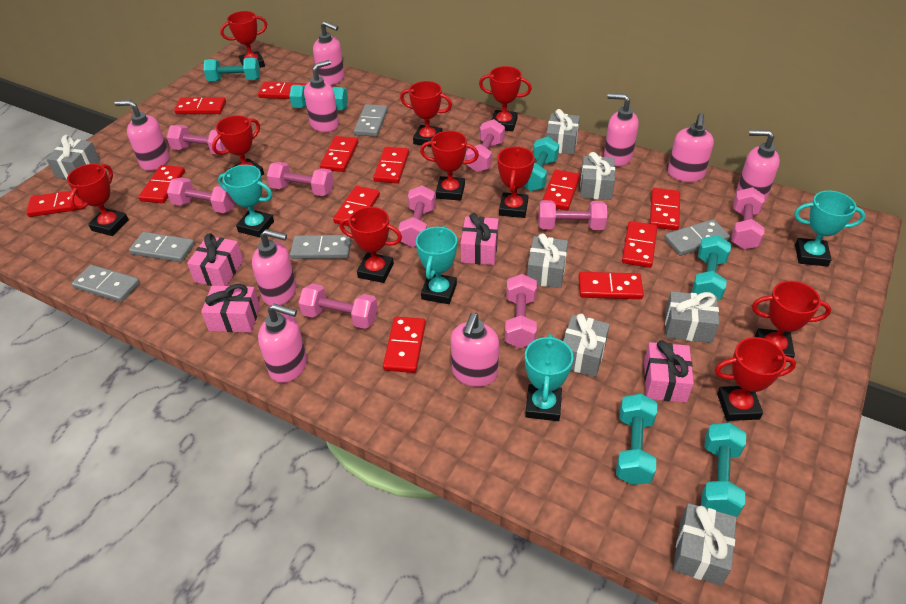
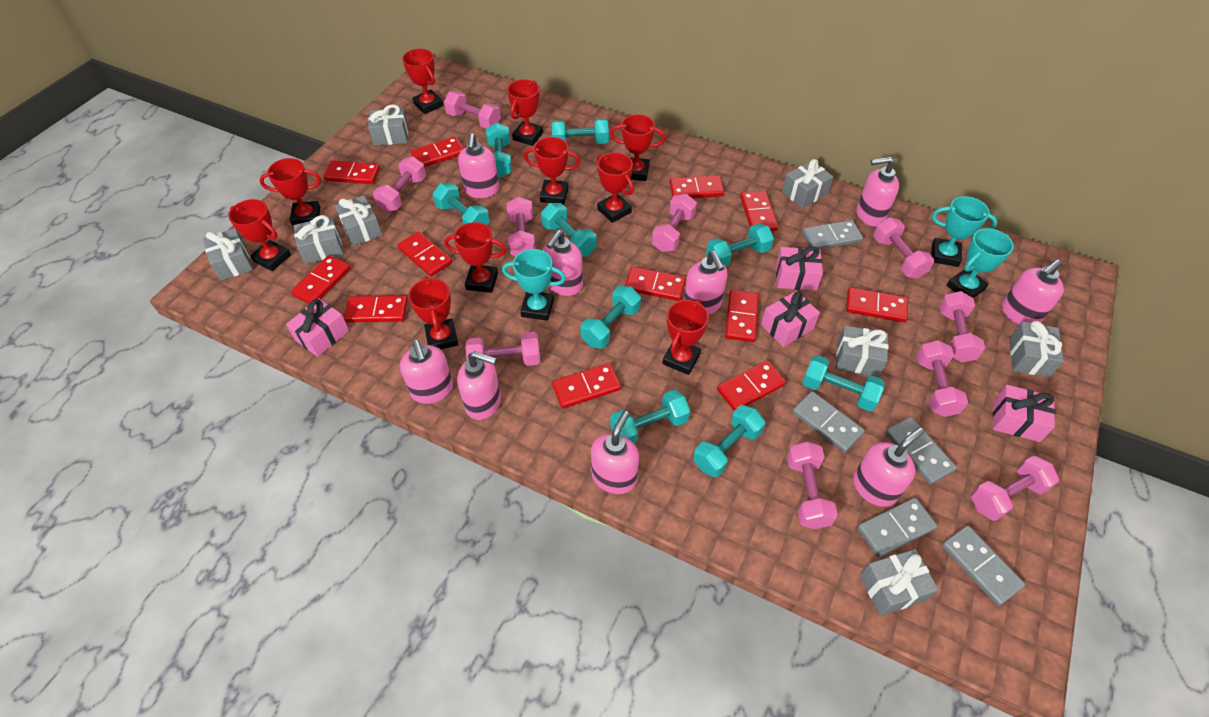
grey gift: [46,135,100,179] [527,233,568,288] [546,109,580,155] [563,314,610,377] [580,152,615,200] [665,291,719,343] [673,503,736,586] = 7 -> [203,228,253,281] [294,215,344,264] [334,195,382,246] [368,105,408,146] [782,159,833,208] [836,325,889,377] [860,549,939,616] [1009,321,1064,377] = 8
pink dumbbell: [166,125,226,155] [167,178,235,213] [267,162,334,196] [298,283,378,329] [398,185,436,247] [466,119,505,172] [505,274,537,348] [539,200,607,230] [731,187,765,249] = 9 -> [373,157,426,212] [444,91,501,129] [465,332,540,366] [507,196,535,256] [652,194,697,252] [787,442,838,529] [873,217,934,279] [916,340,968,417] [939,291,985,362] [971,455,1059,521] = 10
turquoise dumbbell: [204,58,260,81] [289,85,348,110] [524,137,559,191] [616,394,657,485] [692,235,731,301] [701,422,746,517] = 6 -> [432,183,489,225] [486,122,512,178] [541,203,597,257] [552,118,609,144] [580,286,641,349] [610,390,690,444] [693,405,765,477] [706,223,774,267] [802,355,885,412] = 9
turquoise trophy: [218,165,274,238] [416,226,457,304] [525,334,573,421] [794,191,866,267] = 4 -> [502,249,566,321] [932,196,998,267] [946,228,1014,298] = 3

